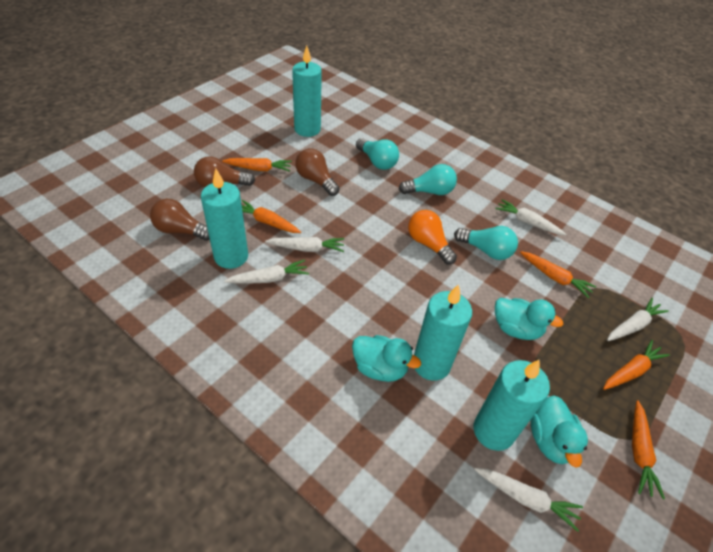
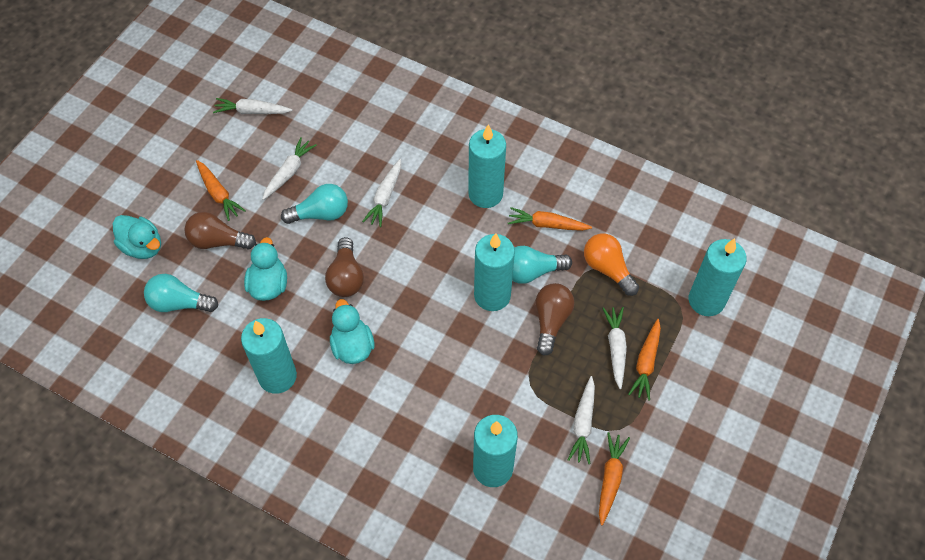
orange carrot: [222,158,292,172] [242,200,301,233] [520,251,596,298] [603,340,670,390] [632,400,665,499] = 5 -> [196,160,246,221] [508,207,592,231] [599,432,630,526] [628,319,661,401] = 4
turquoise candle: [201,168,248,269] [292,45,322,137] [414,284,472,381] [474,359,550,451] = 4 -> [241,318,297,394] [468,124,506,208] [473,415,518,487] [474,233,515,311] [689,238,747,316] = 5

